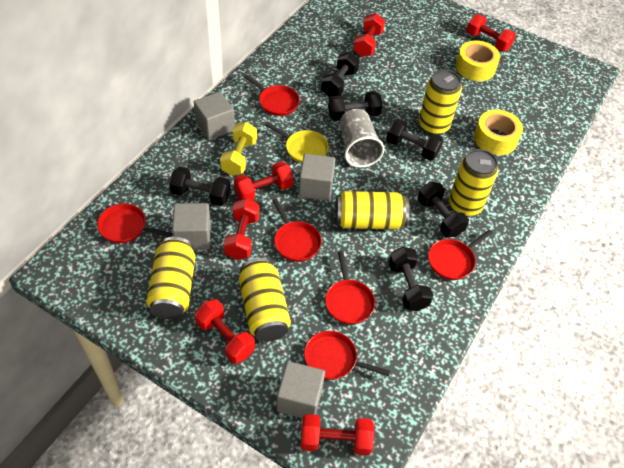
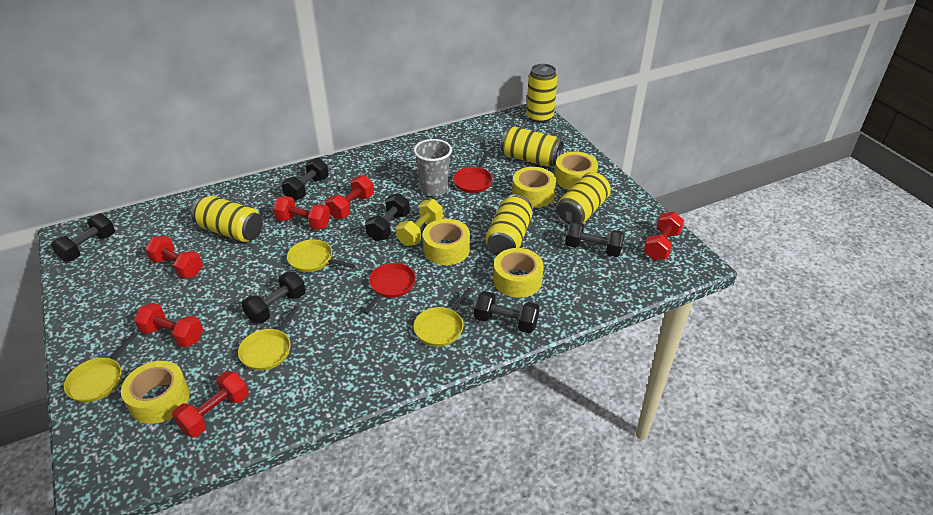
grey cube: [172,203,211,250] [194,92,235,140] [276,361,325,418] [299,154,336,201] = 4 -> none = 0
red pan: [97,204,173,243] [243,74,300,116] [272,199,322,262] [304,331,390,380] [325,251,375,324] [428,230,493,280] = 6 -> [363,263,416,314] [453,151,493,193] = 2
yellow pan: [265,122,329,163] = 1 -> [64,332,138,403] [238,305,299,371] [287,239,356,272] [413,288,473,347] = 4
yellow tape: [456,40,500,81] [474,110,523,155] = 2 -> [121,361,190,424] [423,219,470,265] [493,248,544,298] [512,167,556,208] [555,152,598,190] = 5

